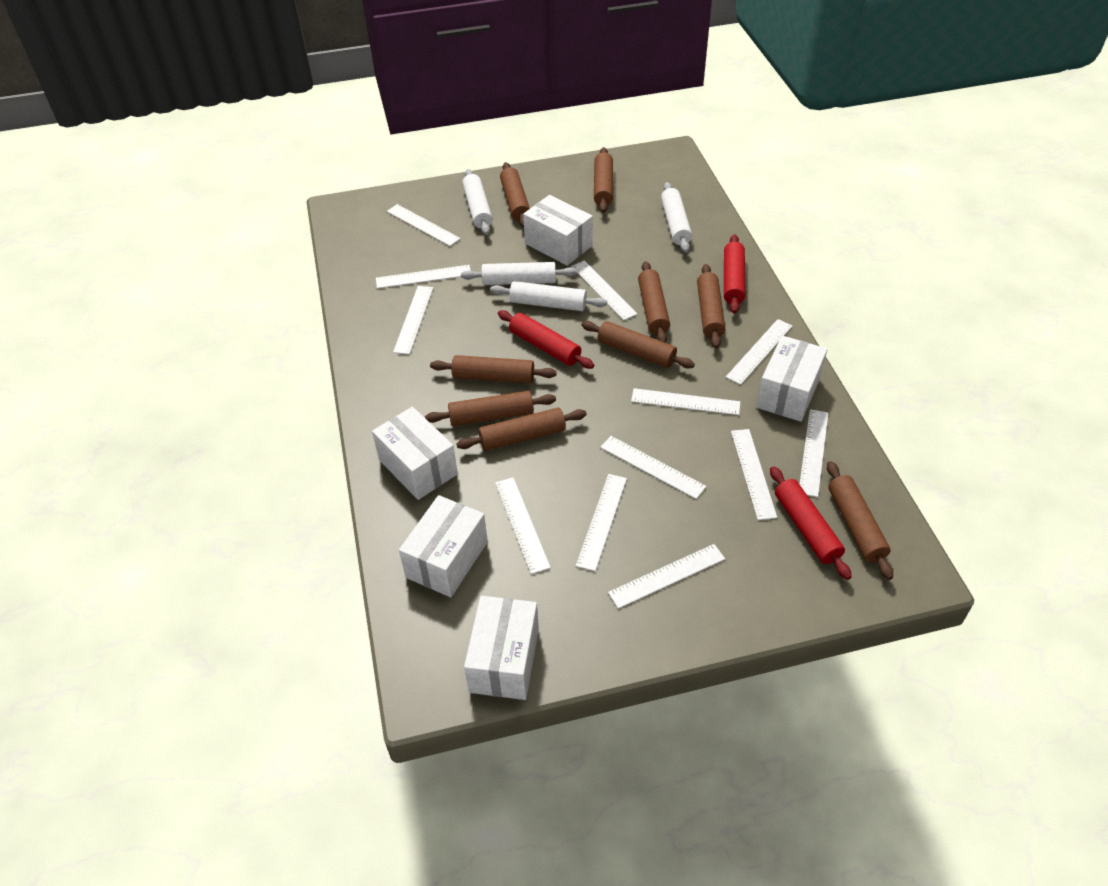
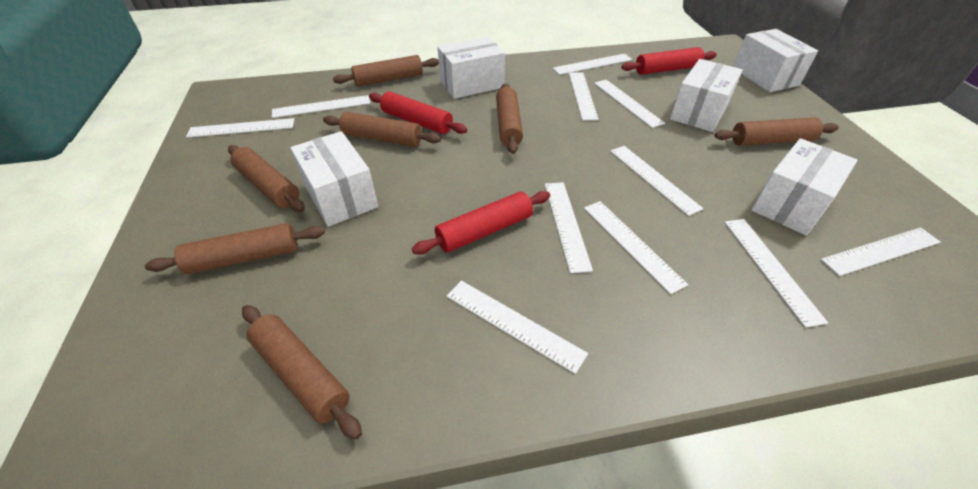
brown rolling pin: [425,391,556,426] [430,355,557,383] [456,408,587,451] [500,162,530,227] [581,321,695,369] [594,147,613,213] [638,261,670,342] [697,264,725,348] [827,461,893,580] = 9 -> [145,223,325,274] [228,145,305,212] [242,305,362,440] [323,112,441,147] [333,55,439,87] [496,83,523,154] [714,117,839,146] = 7
white rolling pin: [461,262,577,285] [462,169,493,235] [490,281,607,311] [661,182,692,253] = 4 -> none = 0
white ruler: [376,265,471,289] [387,204,461,246] [393,286,433,354] [495,478,551,574] [571,261,637,320] [576,474,627,571] [600,436,706,499] [608,544,725,609] [631,388,740,415] [726,319,792,385] [731,429,777,520] [800,409,828,497] = 12 -> [186,118,294,138] [272,95,370,118] [447,281,588,374] [545,182,593,273] [553,54,632,75] [569,72,599,120] [584,201,688,294] [594,80,665,128] [610,146,704,216] [724,219,828,328] [821,227,940,276] = 11

